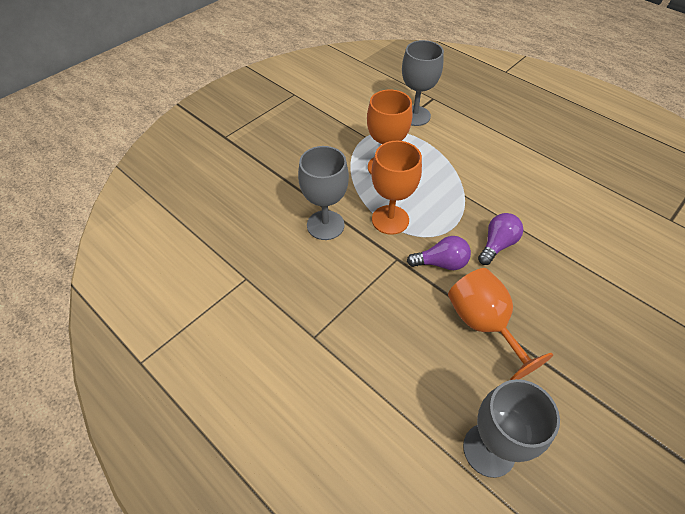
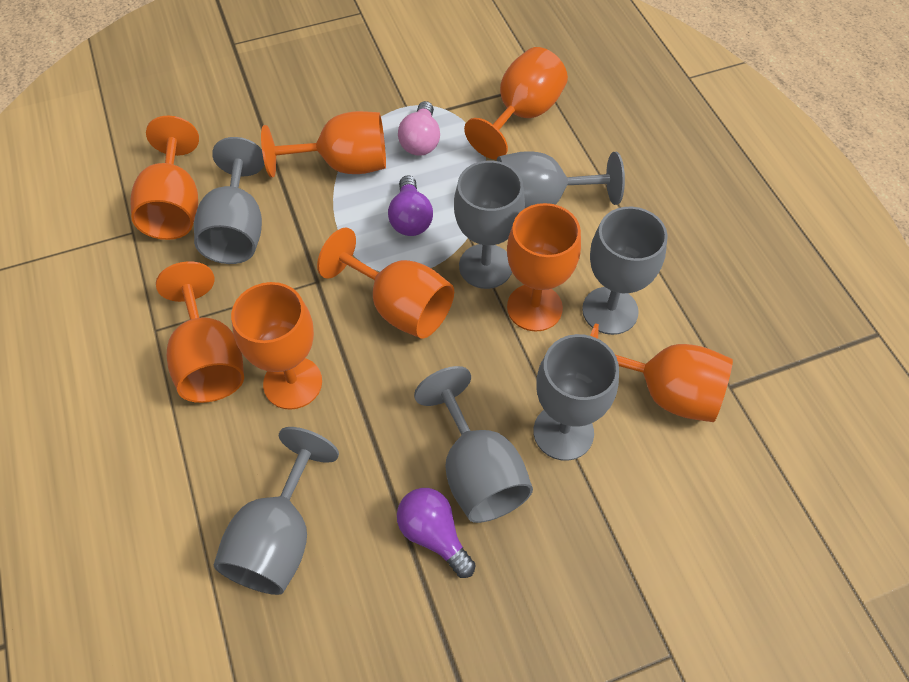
grey goblet: [298,146,349,240] [402,40,444,126] [463,379,560,478] = 3 -> [194,137,264,264] [214,427,339,595] [414,366,533,523] [454,161,525,289] [497,151,625,208] [533,334,619,461] [582,207,668,335] = 7
orange goblet: [367,90,412,174] [371,141,422,235] [448,268,553,380] = 3 -> [130,115,199,240] [156,261,244,403] [231,282,322,410] [261,111,386,177] [317,227,454,339] [464,47,568,160] [507,203,581,332] [590,323,733,422] = 8
pink light bulb: none = 0 -> [398,101,440,156] = 1

